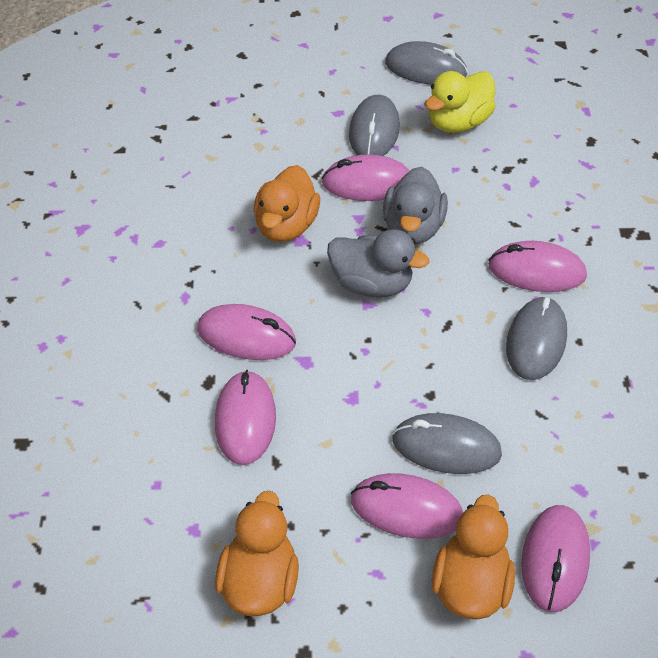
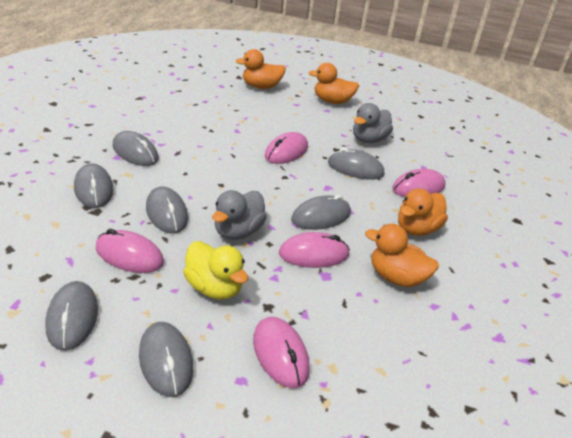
grey mouse: [349,95,400,156] [385,41,468,85] [392,413,502,474] [506,297,567,380] = 4 -> [45,281,98,351] [74,163,114,208] [113,131,159,166] [139,322,193,397] [146,186,188,234] [291,195,351,230] [328,147,384,180] = 7
orange duck: [215,491,299,616] [254,165,320,242] [432,495,515,620] = 3 -> [236,49,286,89] [308,63,359,104] [365,224,439,287] [398,188,448,236] = 4
pink mouse: [197,304,296,360] [215,370,276,465] [322,155,410,201] [351,473,463,539] [488,241,587,292] [521,505,590,612] = 6 -> [96,229,164,273] [253,317,310,388] [265,132,308,164] [279,232,350,268] [392,169,445,197] = 5

